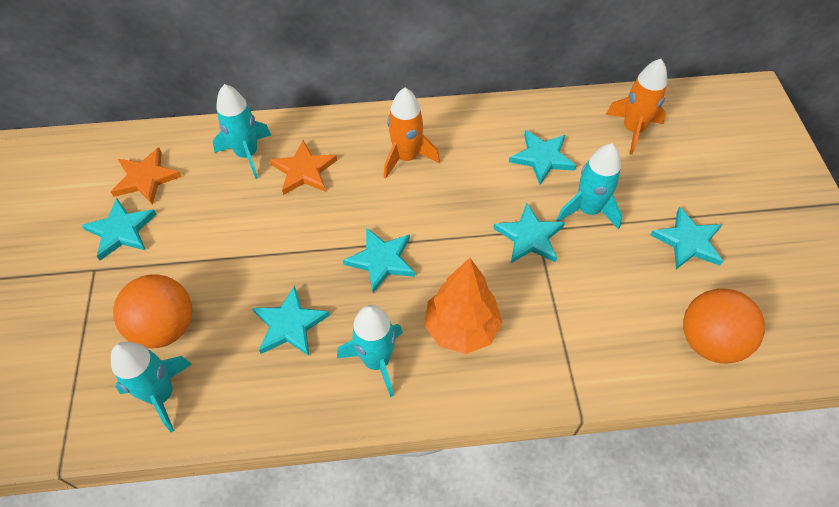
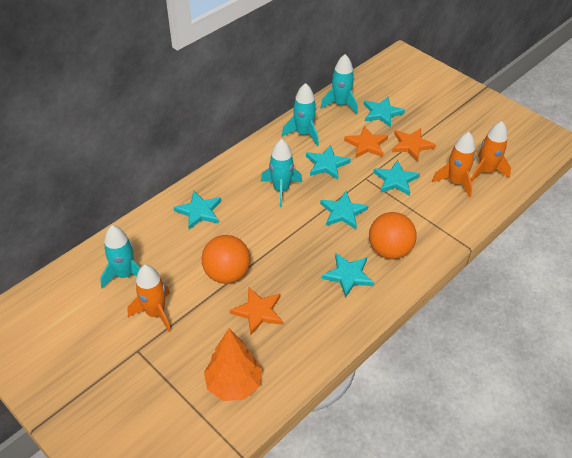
orange rocket: [384,88,440,179] [606,59,667,155] = 2 -> [128,265,171,333] [432,132,476,198] [471,121,511,182] = 3
orange star: [111,148,182,205] [270,140,337,195] = 2 -> [230,287,283,335] [344,126,388,158] [392,128,436,161] = 3

